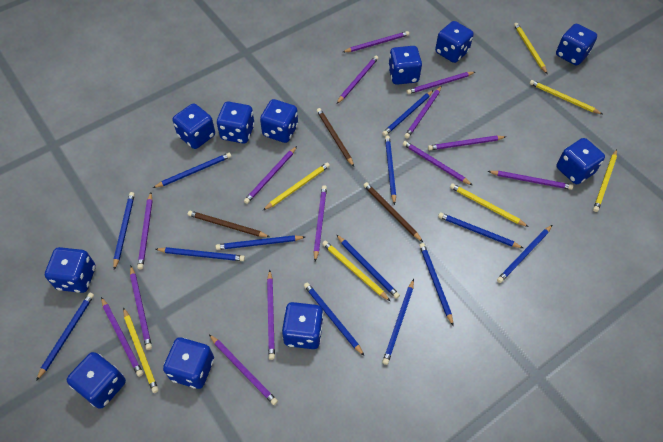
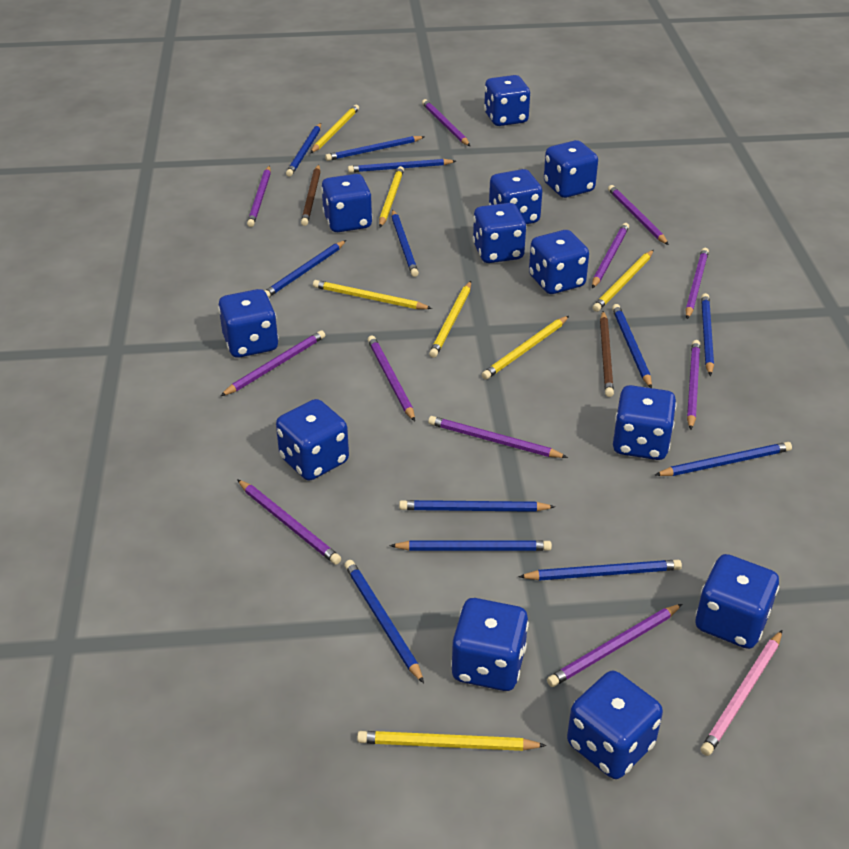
blue dice: [45,247,96,293] [67,352,126,408] [163,337,214,389] [173,103,215,149] [217,101,255,144] [260,99,298,143] [282,302,324,349] [388,46,422,85] [435,21,474,63] [556,24,597,65] [556,138,605,184] = 11 -> [218,289,279,358] [276,399,349,480] [321,174,373,232] [451,598,529,691] [473,203,527,263] [484,75,530,126] [489,169,542,224] [529,230,589,294] [544,140,598,198] [567,671,663,779] [613,385,677,460] [695,554,779,649] = 12
blue pencil: [36,293,94,381] [113,192,135,270] [153,153,231,188] [155,247,245,261] [216,235,305,250] [304,282,364,356] [337,235,400,299] [382,90,433,136] [382,279,414,365] [385,135,396,205] [419,243,454,326] [438,213,523,248] [497,225,552,283] = 13 -> [265,240,346,297] [286,123,321,177] [325,136,425,161] [344,560,424,683] [348,159,456,173] [390,540,552,551] [392,210,419,277] [399,500,555,512] [518,560,682,581] [612,304,652,388] [655,442,792,476] [701,293,714,376] = 12
brown pencil: [188,211,270,237] [317,108,354,167] [364,182,423,242] = 3 -> [301,165,321,226] [600,311,614,397] = 2
pink pencil: none = 0 -> [701,630,782,756] = 1
purple pencil: [101,297,143,377] [130,266,152,350] [137,192,153,269] [209,334,278,405] [244,146,297,204] [267,270,275,360] [314,185,327,262] [337,56,378,104] [343,31,409,52] [403,141,472,185] [405,86,441,139] [407,72,475,94] [428,136,506,150] [488,171,573,190] = 14 -> [221,330,325,396] [237,479,341,565] [247,165,271,227] [368,336,415,421] [422,99,470,146] [428,416,568,458] [547,604,682,687] [592,223,629,288] [608,185,669,245] [685,248,709,319] [687,340,700,430] = 11

